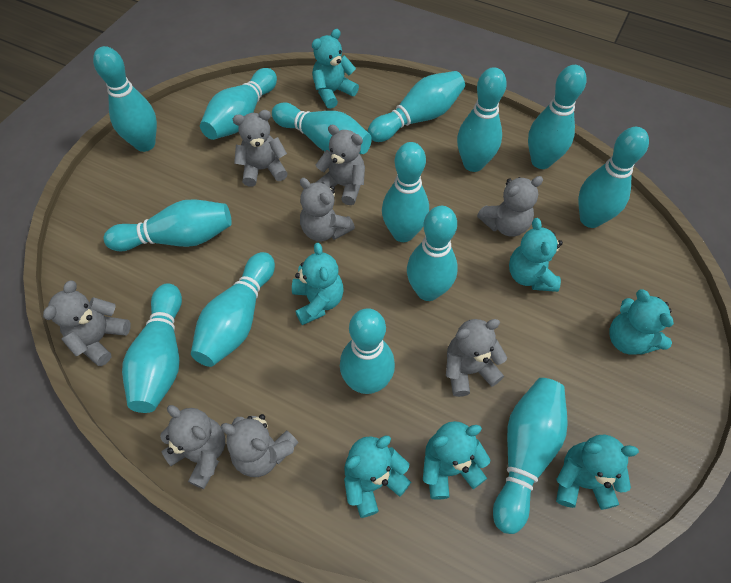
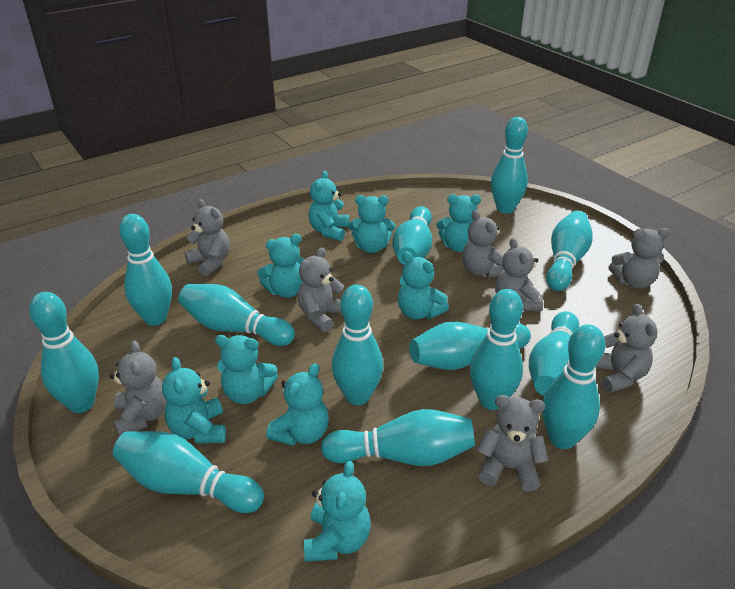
turquoise bowling pin: [93,46,157,152] [104,199,232,252] [122,283,182,413] [191,252,275,367] [200,68,277,140] [272,102,372,154] [340,308,395,394] [368,71,465,142] [382,142,429,242] [407,206,458,301] [457,67,507,172] [493,378,568,534] [528,65,586,169] [578,127,649,228] = 14 -> [29,292,99,413] [113,431,264,513] [119,214,172,326] [179,284,295,346] [321,409,475,466] [332,285,383,405] [392,206,432,265] [409,322,531,370] [470,289,523,410] [491,117,528,214] [529,311,579,396] [542,325,606,449] [546,211,593,291] = 13
turquoise teddy bear: [292,242,344,325] [312,29,359,109] [344,436,411,518] [423,421,491,500] [509,218,563,292] [556,434,639,510] [609,289,674,355] = 7 -> [162,357,226,444] [215,335,278,404] [257,234,305,298] [266,363,329,446] [304,461,371,562] [308,171,349,241] [348,195,396,253] [398,252,449,320] [437,194,481,252] = 9

